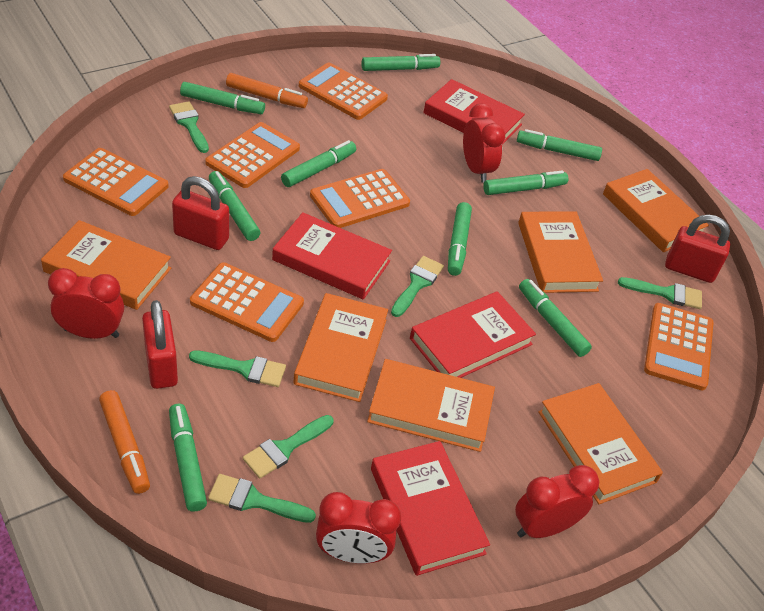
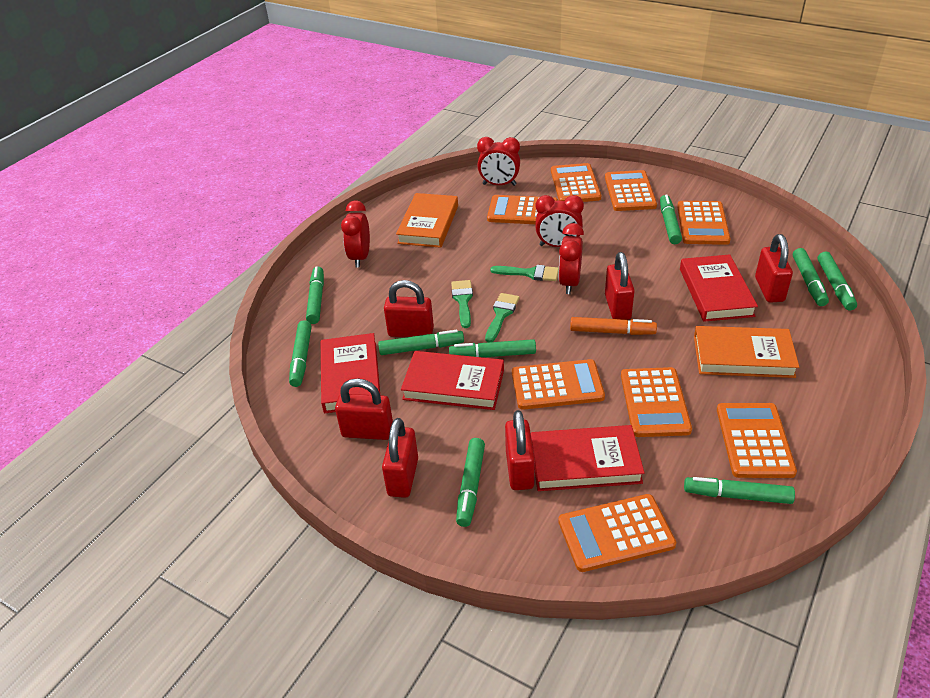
green brush: [169,101,209,153] [189,350,286,387] [208,474,316,523] [243,415,334,479] [391,256,444,317] [618,277,702,309] = 6 -> [451,280,473,328] [485,293,519,342] [490,265,559,281] = 3
orange book: [41,220,171,310] [293,293,388,402] [367,359,495,452] [518,211,603,293] [538,383,663,504] [603,169,709,252] = 6 -> [396,193,458,248] [694,326,799,378] = 2
orange calculator: [63,148,168,216] [190,263,304,342] [205,122,300,188] [299,63,388,120] [310,169,410,228] [644,303,714,390] = 6 -> [487,195,558,224] [512,359,605,410] [551,163,601,202] [558,494,676,572] [605,170,657,211] [621,367,692,437] [677,201,730,245] [717,403,797,478] = 8
orange marker: [99,390,150,494] [226,73,308,108] = 2 -> [570,317,657,335] = 1
red padlock: [142,300,178,389] [172,176,229,250] [665,215,730,283] = 3 -> [335,378,393,440] [382,418,418,498] [384,280,434,337] [505,410,535,490] [605,252,635,320] [755,234,793,303] = 6

